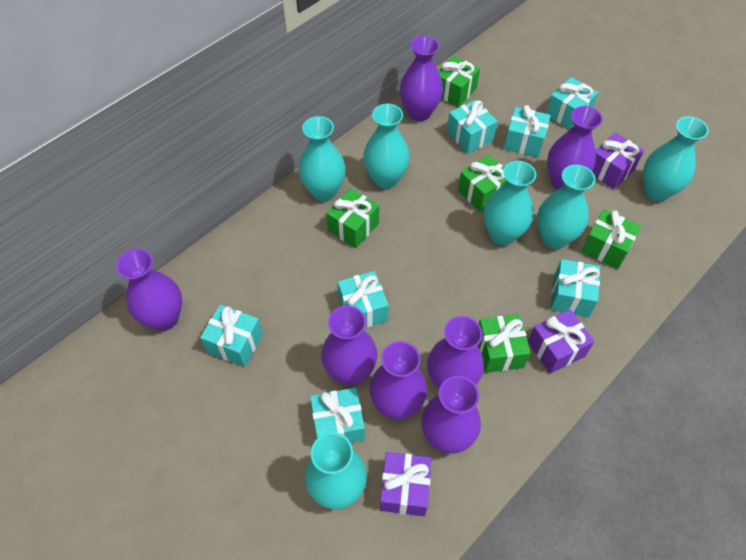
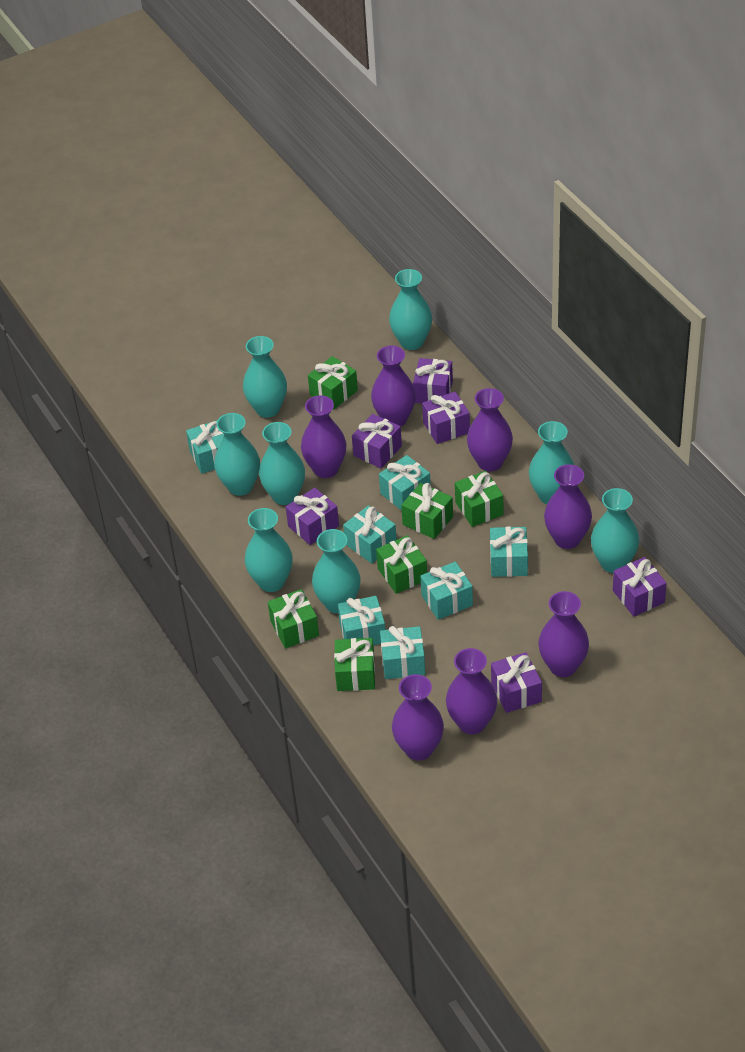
green gift: [326,188,379,248] [438,56,480,107] [458,155,507,212] [478,314,531,373] [581,209,641,269] = 5 -> [268,589,319,649] [308,356,358,410] [334,638,375,691] [376,535,427,594] [401,483,453,539] [455,471,503,527] = 6
purple gift: [380,452,432,516] [528,309,594,374] [592,132,644,189] = 3 -> [286,488,339,545] [352,414,402,468] [413,358,453,403] [422,392,470,444] [491,652,542,713] [613,557,667,616] = 6
turquoise vase: [298,116,346,201] [305,432,367,509] [363,104,410,189] [484,161,536,245] [537,165,595,249] [643,116,709,202] = 6 -> [214,413,260,496] [243,336,287,418] [245,508,293,592] [259,422,305,505] [312,529,361,614] [389,269,432,350] [529,421,574,504] [591,488,639,573] = 8

